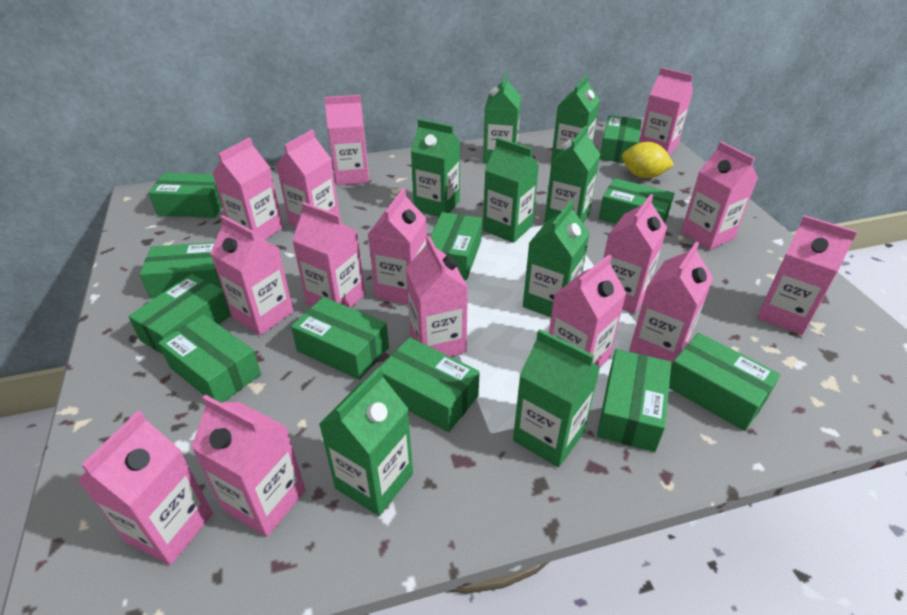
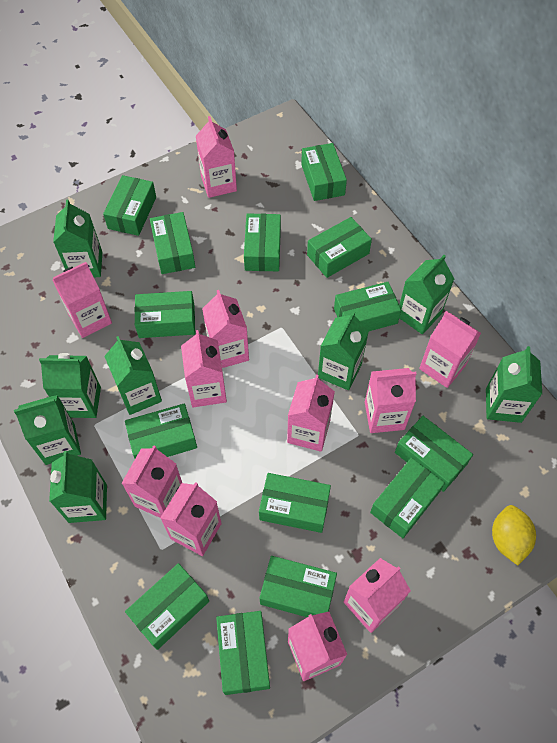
green box: [128,274,231,355] [140,242,222,299] [148,173,223,218] [158,314,261,402] [291,297,389,380] [380,337,480,432] [430,212,482,280] [597,349,671,452] [599,178,675,224] [600,115,642,163] [669,333,780,431] = 11 -> [103,175,156,236] [125,403,197,458] [125,563,209,650] [135,291,195,338] [150,212,195,274] [216,611,270,695] [244,213,281,271] [259,473,331,533] [260,556,337,617] [301,143,347,201] [307,217,372,278] [334,282,401,331] [370,458,445,538] [395,416,473,492] = 14
pink carton: [78,410,213,565] [191,395,306,537] [210,215,294,335] [212,137,283,240] [276,130,339,228] [292,202,365,308] [324,95,369,185] [368,188,427,305] [406,236,468,357] [549,254,627,367] [603,194,667,314] [629,242,713,366] [639,67,693,155] [681,142,758,250] [757,215,858,335] = 15 -> [53,262,112,338] [122,445,182,518] [160,482,222,556] [181,330,227,407] [196,116,237,198] [202,290,249,368] [287,374,335,452] [288,612,347,681] [344,558,411,633] [365,368,417,433] [419,311,481,388] = 11

